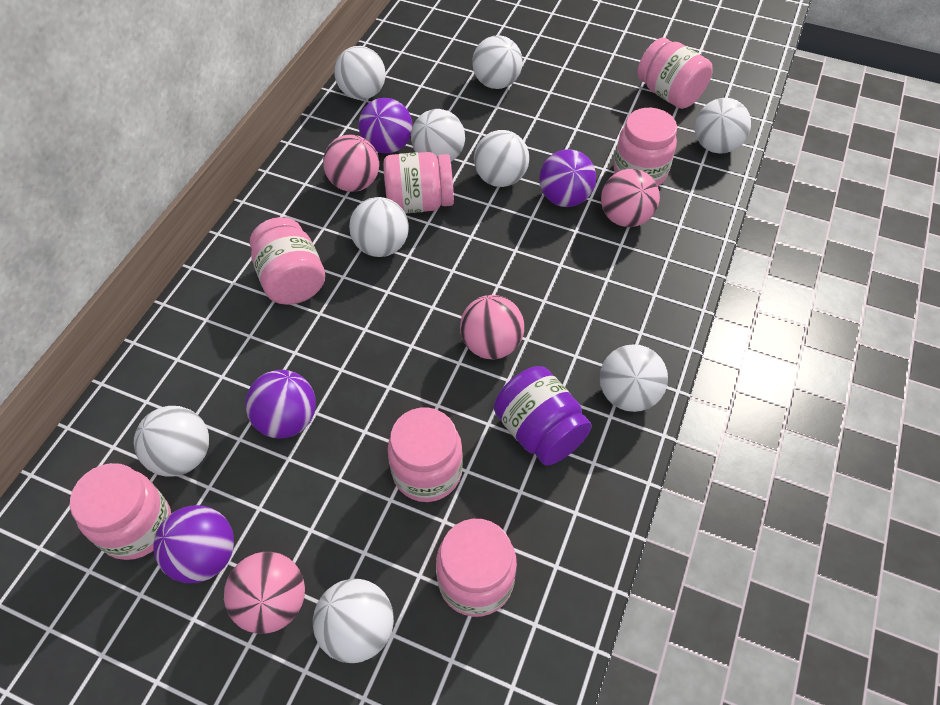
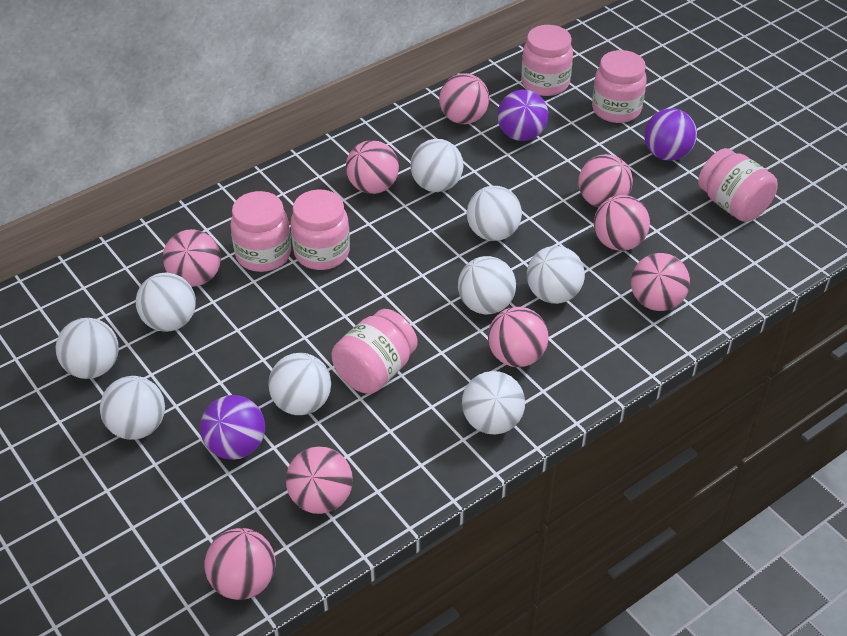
pink ball: [224,552,305,634] [323,134,379,192] [460,295,524,359] [601,169,660,227] = 4 -> [163,229,221,287] [204,528,276,600] [286,447,353,514] [346,140,399,194] [439,73,489,124] [488,307,549,367] [578,154,633,208] [594,195,650,251] [631,253,690,311] = 9
pink jar: [70,463,171,560] [250,217,325,305] [383,152,454,214] [388,407,463,502] [436,519,517,617] [614,108,677,186] [637,38,713,109] = 7 -> [231,191,291,272] [291,190,350,270] [331,309,418,394] [521,25,573,96] [592,50,647,123] [698,148,778,222] = 6
purple ball: [153,505,234,583] [245,370,316,438] [359,98,413,154] [539,149,596,207] = 4 -> [200,395,265,460] [498,90,548,141] [644,108,697,161] = 3
purple jar: [494,366,592,466] = 1 -> none = 0

